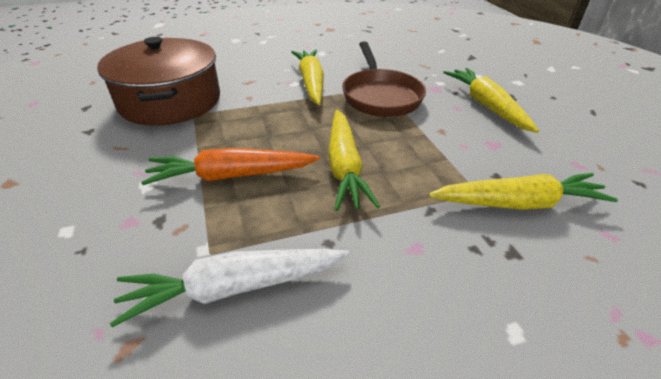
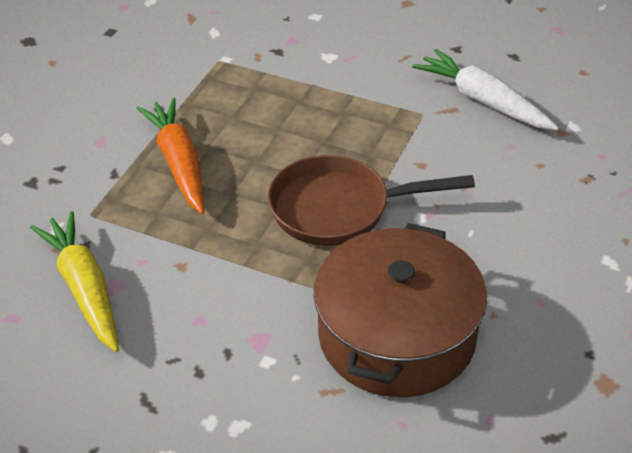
yellow carrot: [291,50,324,105] [328,110,380,211] [428,173,618,210] [443,68,539,133] = 4 -> [30,211,119,352] = 1

